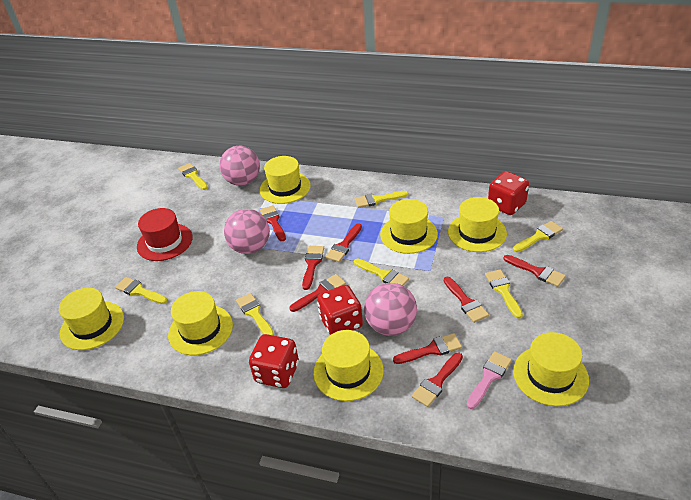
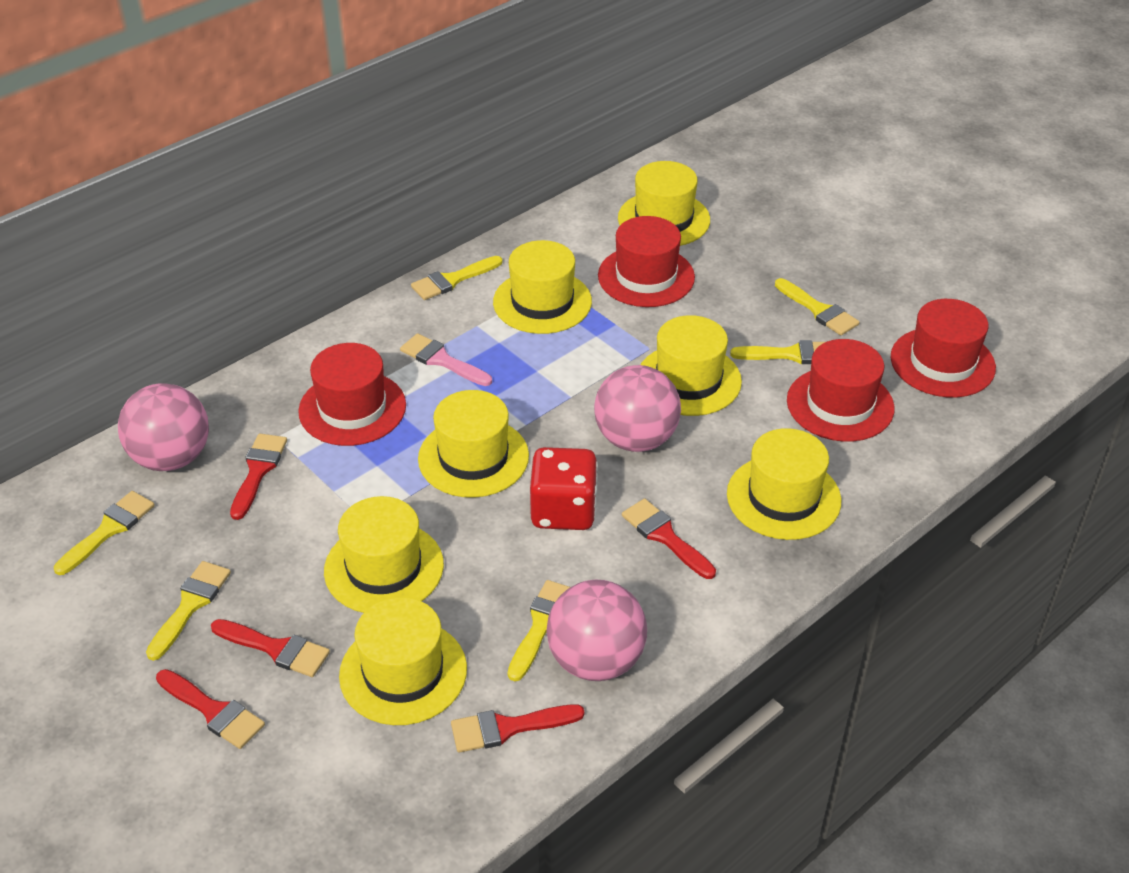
red brush: [260,205,286,241] [289,274,346,312] [302,246,324,290] [326,223,362,262] [393,333,462,364] [412,353,463,407] [444,277,489,323] [503,255,566,287] = 8 -> [156,669,265,749] [211,619,330,677] [230,434,287,520] [451,704,585,753] [622,499,716,579] = 5
red dice: [249,334,299,388] [317,285,363,335] [488,171,529,215] = 3 -> [530,447,598,530] = 1
red hat: [137,208,192,261] = 1 -> [298,343,406,446] [598,216,695,307] [787,339,895,442] [891,299,996,398] = 4
yellow brush: [115,277,167,304] [178,163,208,190] [236,293,274,336] [354,258,409,286] [355,191,409,208] [485,269,523,319] [513,221,563,252] = 7 -> [54,491,155,575] [146,561,231,661] [411,256,502,300] [508,580,570,681] [730,340,825,364] [775,278,860,335] = 6

